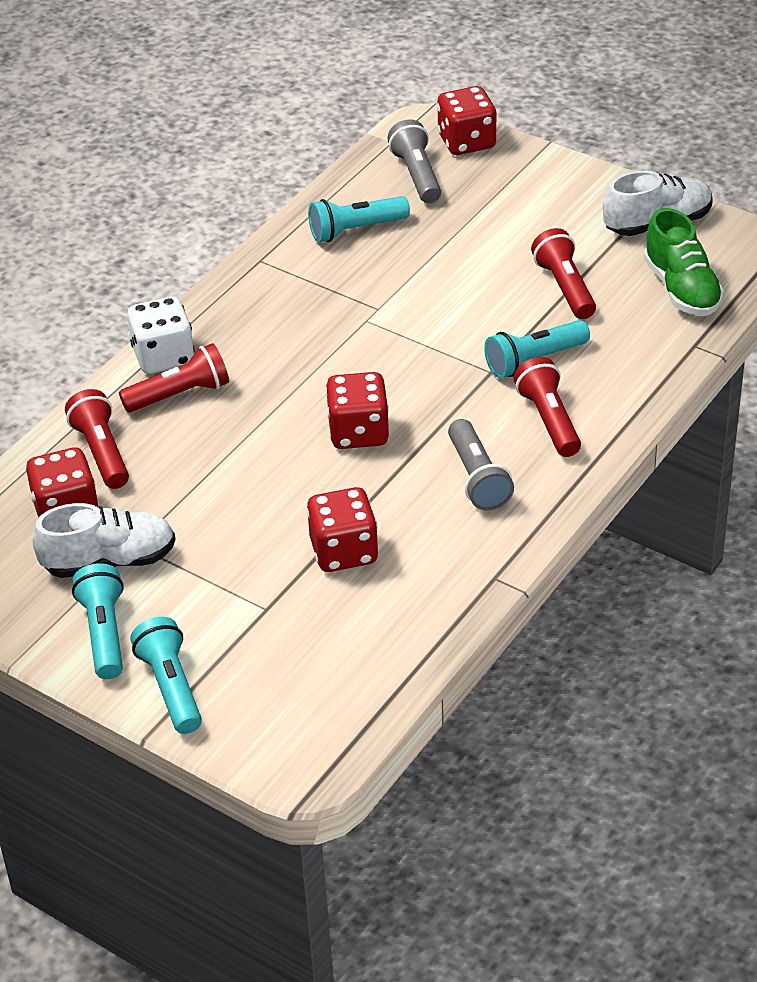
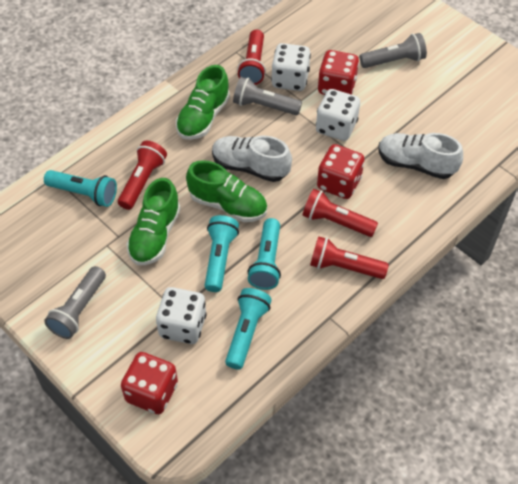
green shoe: [644,208,724,316] = 1 -> [126,178,181,265] [176,65,230,140] [186,160,267,222] = 3
grey flashlight: [387,119,441,203] [448,419,514,510] = 2 -> [44,266,106,339] [233,77,302,115] [360,33,427,68] = 3
red dice: [26,447,99,518] [307,487,379,572] [326,372,389,449] [437,86,497,155] = 4 -> [121,352,178,414] [317,144,365,199] [318,50,359,95] = 3
white dice: [127,297,195,374] = 1 -> [156,287,207,344] [271,43,311,91] [316,89,360,141] = 3

